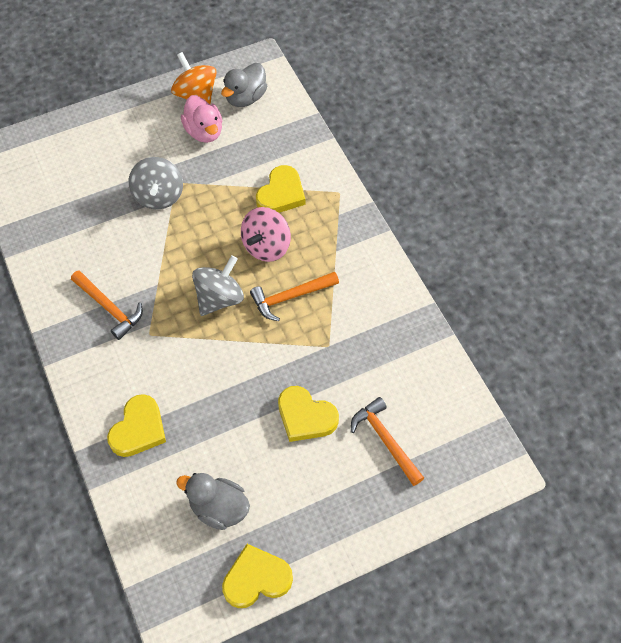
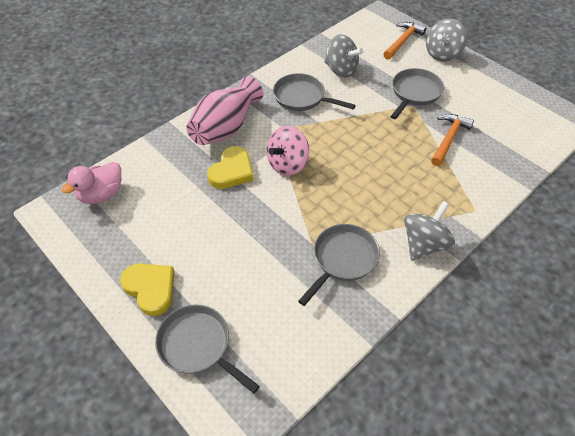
grey duck: [176,473,250,530] [221,63,267,107] = 2 -> none = 0
grey pan: none = 0 -> [155,304,260,393] [273,73,356,111] [298,224,380,306] [390,68,444,119] = 4
grey spinning top: [128,157,183,209] [192,255,244,316] = 2 -> [324,34,363,78] [404,201,455,261] [426,19,467,62] = 3
orange hammer: [71,270,143,340] [250,272,339,321] [351,397,424,486] = 3 -> [384,22,427,60] [431,114,474,166] = 2
orange spinning top: [171,52,217,104] = 1 -> none = 0
pink vase: none = 0 -> [186,77,263,145] = 1
yellow heart: [107,394,166,457] [222,544,293,608] [256,165,305,213] [278,386,339,442] = 4 -> [120,263,175,316] [207,146,254,189] = 2

